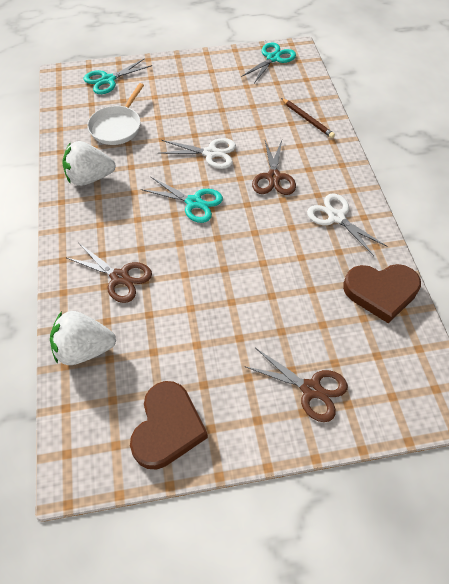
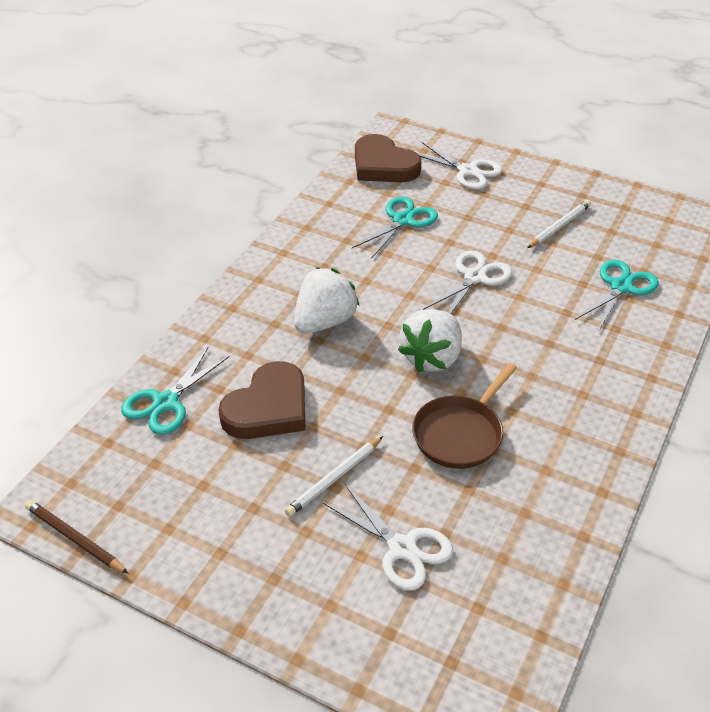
brown pan: none = 0 -> [412,363,517,469] = 1
brown scissors: [67,243,152,303] [244,348,348,422] [252,140,296,195] = 3 -> none = 0
white pan: [87,83,144,145] = 1 -> none = 0
white pencil: none = 0 -> [285,436,383,516] [527,200,591,248] = 2
white scissors: [159,138,236,169] [307,193,387,256] = 2 -> [323,483,453,591] [418,142,502,189] [423,250,512,314] = 3

